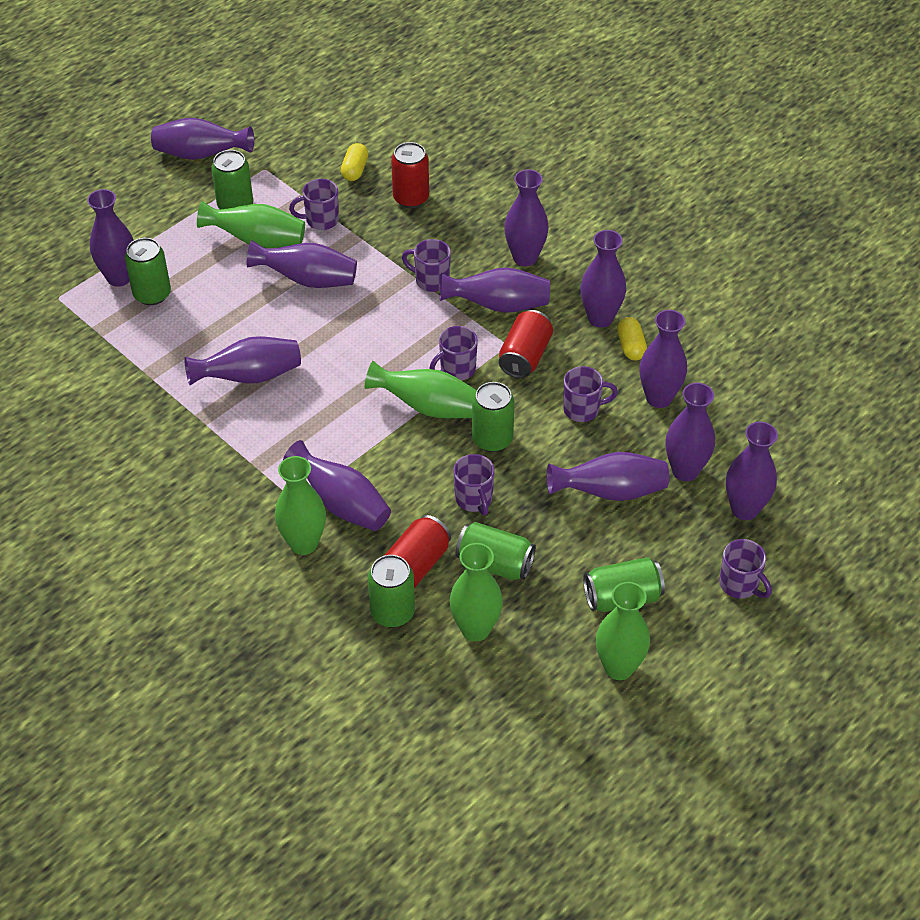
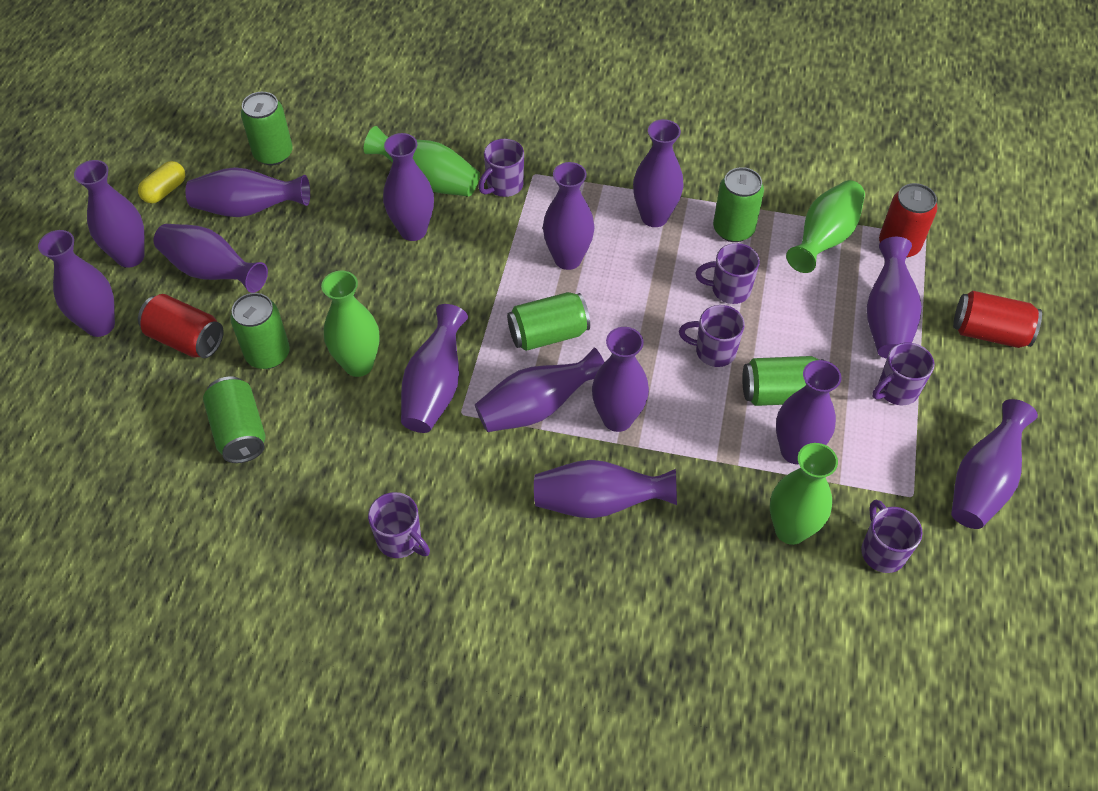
green vase: [197,201,305,248] [275,456,326,555] [365,361,477,418] [449,543,503,642] [596,582,650,680] = 5 -> [321,271,380,377] [364,126,480,197] [770,443,838,545] [786,180,865,273] = 4
purple vase: [87,189,134,287] [151,118,254,160] [184,336,301,385] [247,240,357,288] [283,440,391,531] [440,267,550,313] [504,169,549,266] [547,452,669,501] [580,230,626,328] [640,310,687,408] [666,383,715,481] [726,422,778,520] = 12 -> [38,230,115,337] [74,160,145,268] [154,224,268,293] [185,167,310,217] [383,133,434,241] [401,304,468,433] [475,348,605,432] [534,460,677,518] [543,162,595,270] [592,327,649,432] [633,119,683,227] [776,360,841,464] [867,237,922,359] [951,399,1038,529] = 14
yellow capsule: [341,143,368,181] [617,317,647,360] = 2 -> [138,161,185,203] = 1

